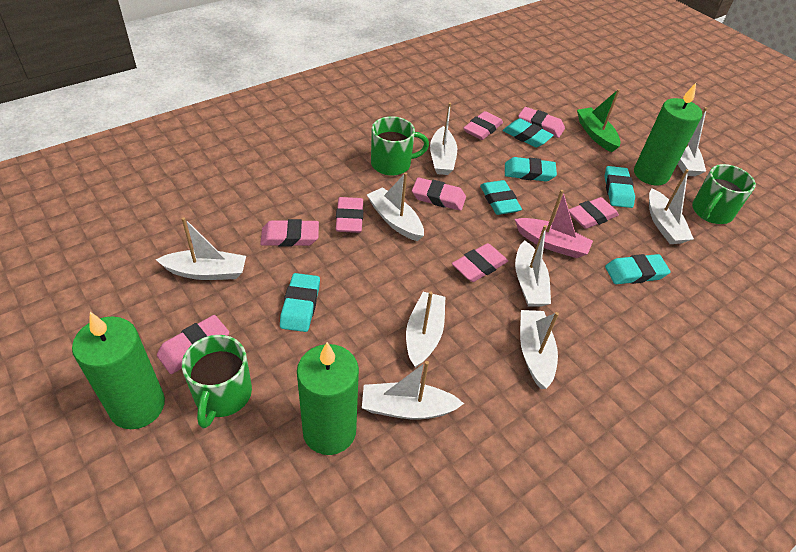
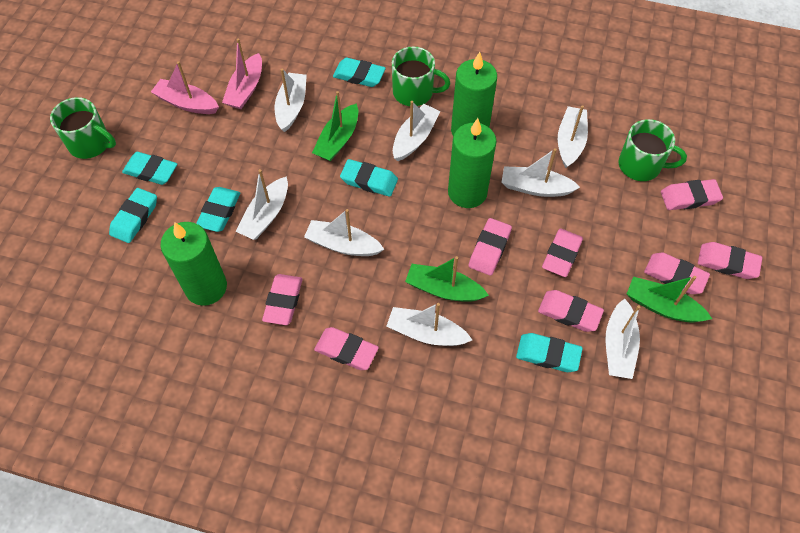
green boat: [577,89,620,152] = 1 -> [312,91,358,161] [405,256,489,302] [627,276,712,323] = 3
pink boat: [515,190,593,258] = 1 -> [151,61,219,114] [222,39,262,109] = 2
white boat: [155,217,246,280] [362,361,464,419] [367,173,424,241] [406,291,445,368] [430,103,457,175] [515,225,551,307] [520,310,559,389] [649,169,694,244] [678,107,707,176] = 9 -> [236,169,288,240] [275,69,307,132] [304,209,384,256] [386,303,472,346] [393,101,440,161] [501,148,580,197] [558,105,588,168] [606,298,641,379] = 8

